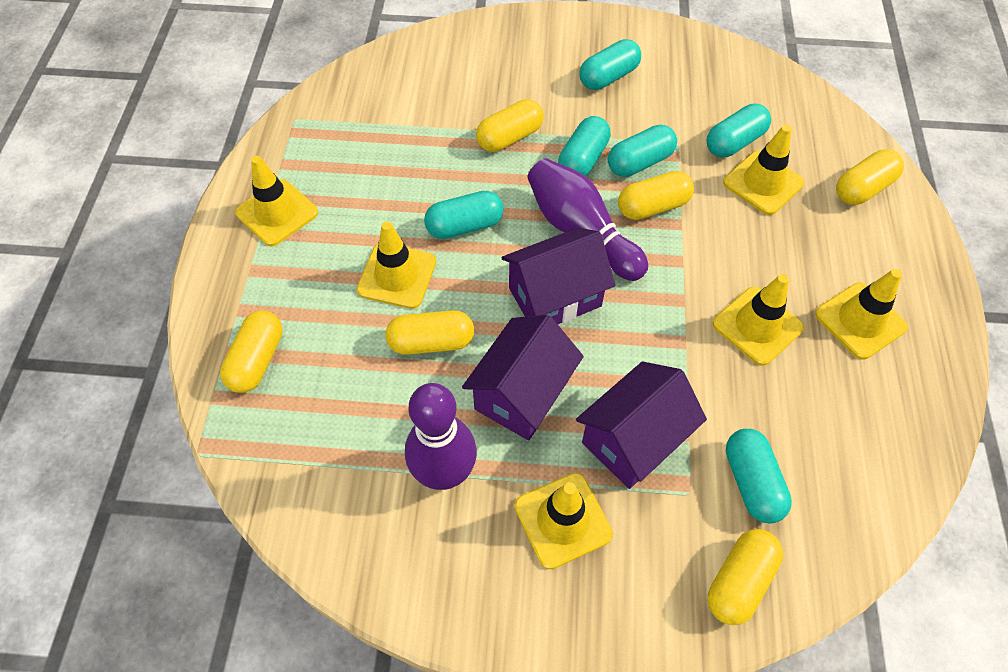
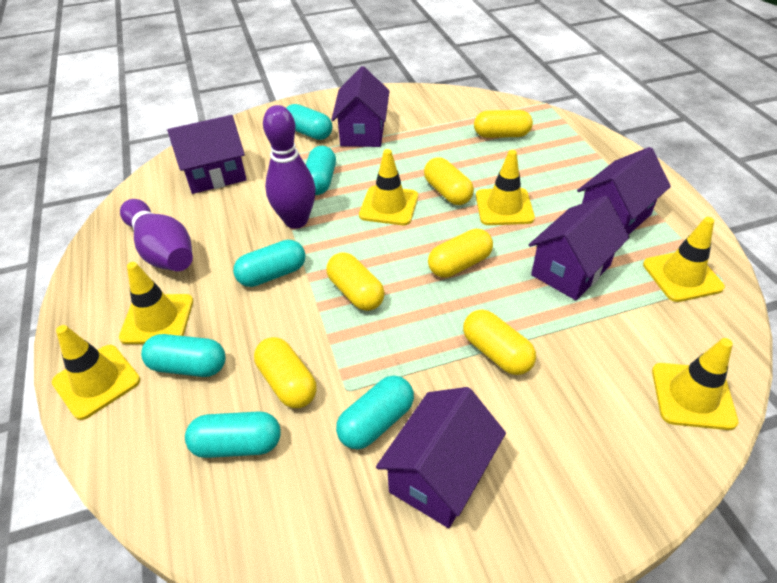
purple house: [462,315,584,440] [501,228,615,324] [576,361,707,489] = 3 -> [167,115,247,194] [331,66,389,147] [376,387,506,528] [529,196,630,300] [577,147,671,235] = 5

